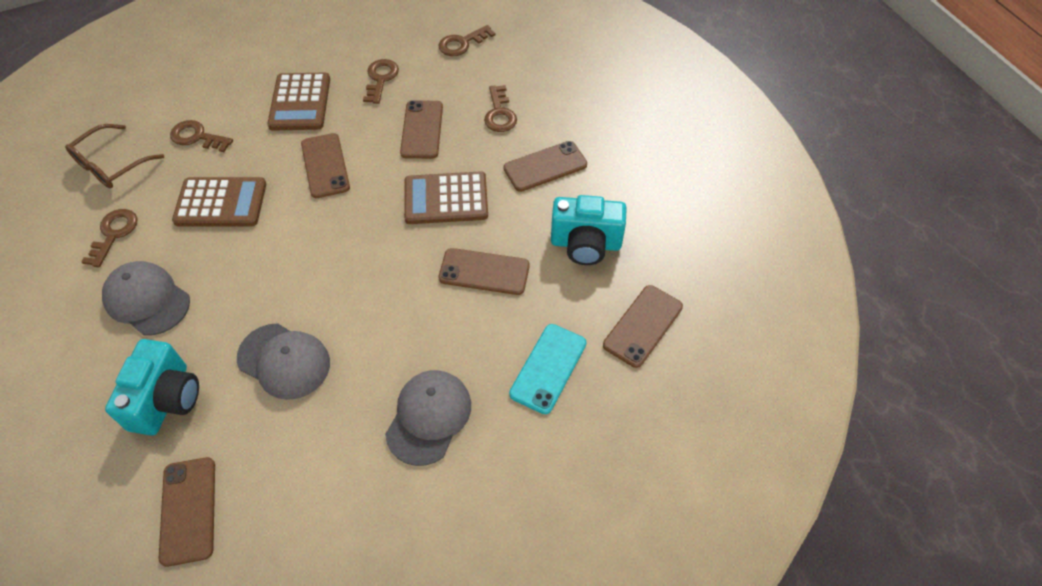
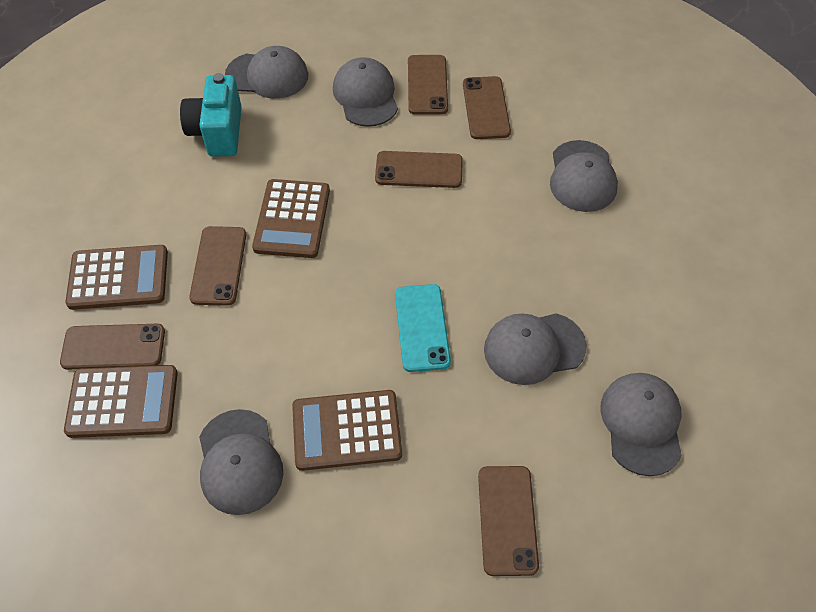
brown calculator: [172,177,266,226] [267,73,330,131] [404,171,488,224] = 3 -> [64,365,178,438] [65,245,168,310] [252,179,330,258] [292,390,402,471] = 4
brown glasses: [65,124,164,188] = 1 -> none = 0
brown key: [82,209,138,268] [170,120,233,152] [363,59,399,104] [438,25,495,56] [484,85,517,132] = 5 -> none = 0
grey cap: [102,261,190,335] [237,323,330,400] [385,370,471,466] = 3 -> [199,409,283,515] [225,46,308,99] [333,57,398,127] [484,313,587,385] [550,140,618,212] [600,373,682,476] = 6
turquoise camera: [105,339,199,436] [551,195,627,265] = 2 -> [180,73,242,157] = 1

